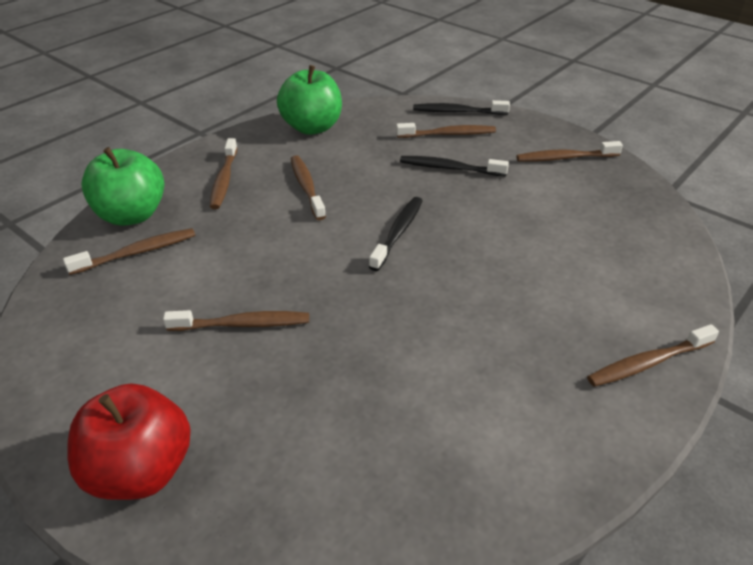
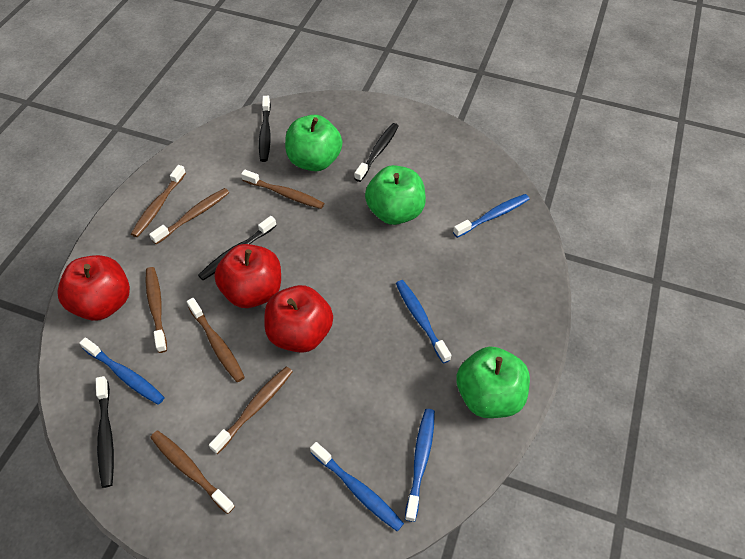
black toothbrush: [369,197,423,271] [400,156,509,177] [413,100,510,115] = 3 -> [96,376,114,488] [198,216,277,280] [259,96,271,162] [354,123,399,182] = 4
blue toothbrush: none = 0 -> [79,337,165,405] [310,442,404,531] [396,280,451,363] [405,409,435,522] [453,194,529,238] = 5
green apple: [81,147,164,226] [277,65,342,135] = 2 -> [285,115,342,171] [365,165,426,225] [456,346,530,418] = 3
red apple: [67,383,191,500] = 1 -> [57,255,130,321] [214,244,281,308] [264,285,333,353] = 3

